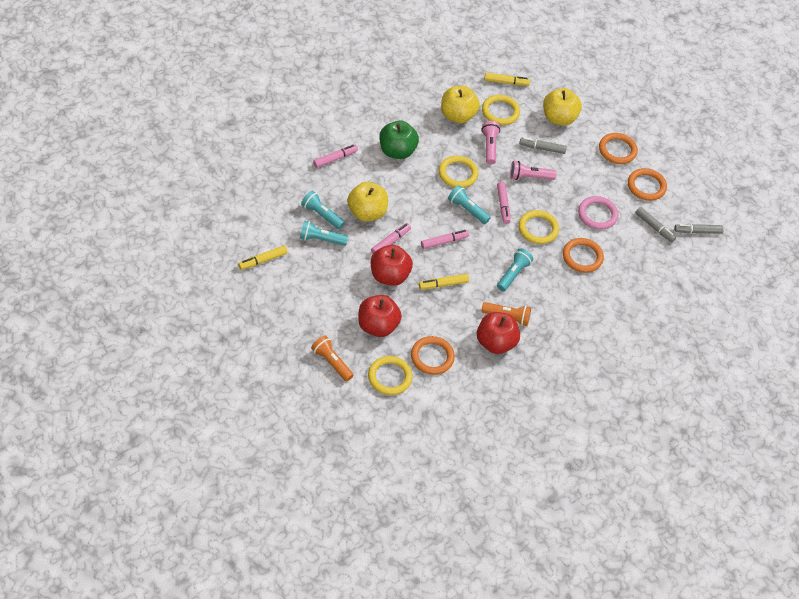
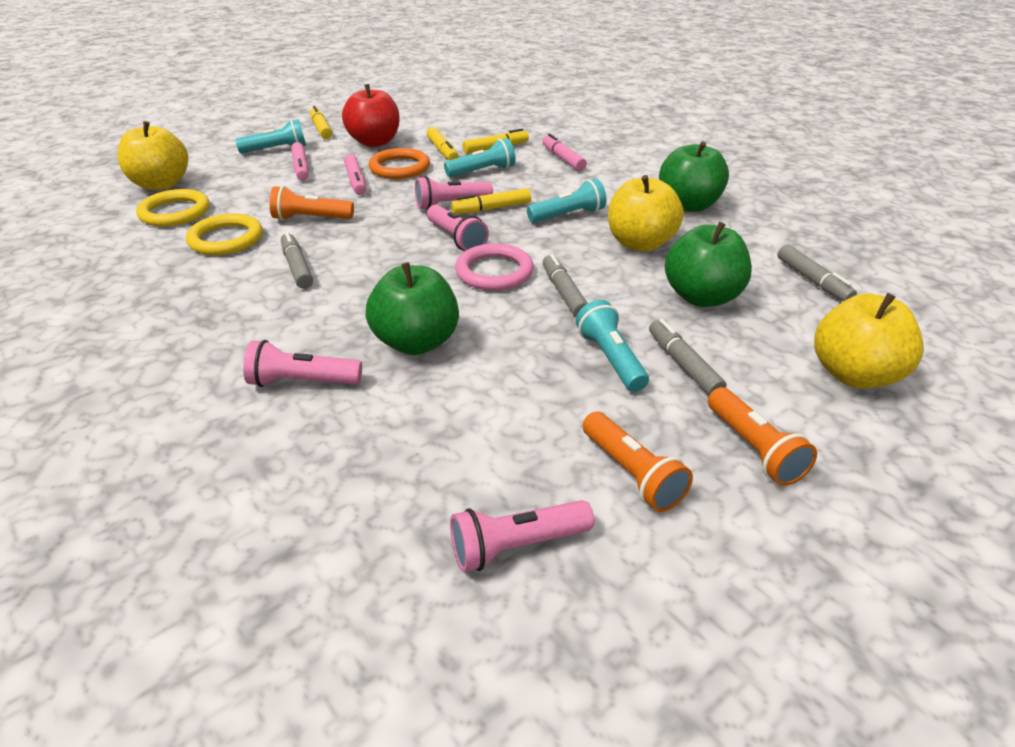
green apple: [379,120,419,159] = 1 -> [366,262,459,355] [659,142,729,212] [665,222,752,307] = 3
grey marker: [519,137,567,154] [635,207,676,242] [674,224,724,234] = 3 -> [281,232,313,289] [543,254,588,317] [649,319,726,395] [777,245,857,301] = 4
orange flashlight: [311,335,354,382] [481,302,531,326] = 2 -> [270,186,354,220] [583,412,693,512] [708,387,817,486] = 3
orange ring: [411,336,455,375] [563,238,604,273] [599,133,638,164] [628,168,667,201] = 4 -> [369,148,430,179] = 1
pink flashlight: [481,121,500,164] [510,161,557,180] = 2 -> [243,340,362,387] [415,176,493,210] [427,205,489,251] [450,500,594,572] = 4
pink marker: [313,144,358,168] [371,223,411,254] [421,230,469,249] [497,182,511,224] = 4 -> [291,142,309,181] [344,154,366,195] [542,134,587,171] = 3
red apple: [358,295,402,337] [371,245,413,286] [477,312,520,354] = 3 -> [342,84,400,147] = 1
yellow marker: [238,245,287,270] [419,274,469,289] [484,73,530,86] = 3 -> [310,106,332,139] [426,127,458,160] [451,188,531,214] [463,129,529,154] = 4
yellow ring: [368,356,413,395] [439,156,478,188] [482,95,520,125] [518,210,559,244] = 4 -> [136,189,210,227] [186,213,263,255] = 2

